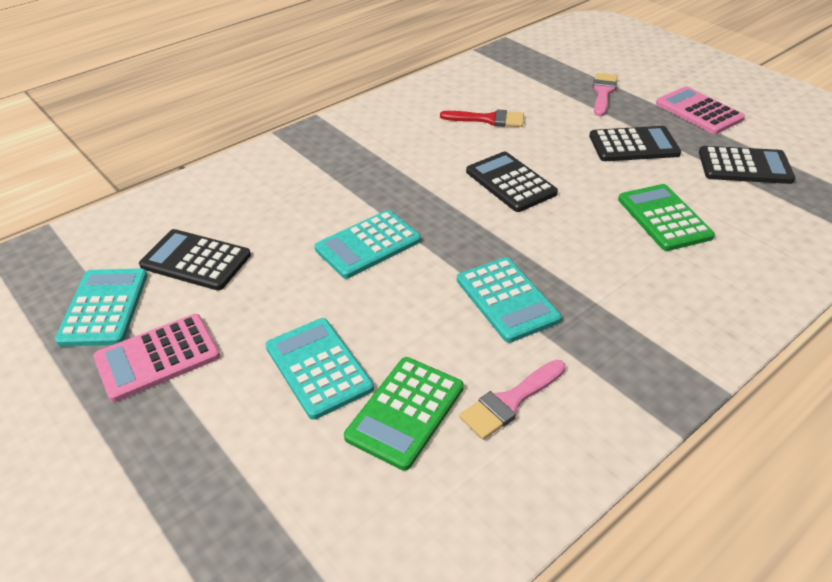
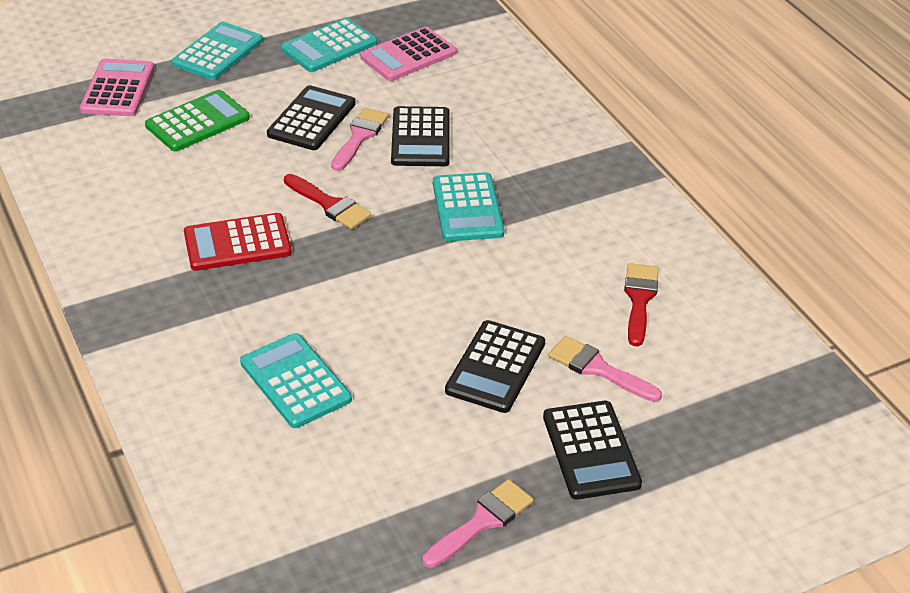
green calculator: [344,357,464,471] [618,184,715,251] = 2 -> [145,90,250,151] = 1
pink brush: [459,360,566,440] [593,73,618,116] = 2 -> [331,108,389,171] [423,479,534,568] [548,336,662,402] = 3
red brush: [440,109,524,127] = 1 -> [284,174,372,229] [624,263,659,347] = 2
red calculator: none = 0 -> [184,213,292,271] = 1

